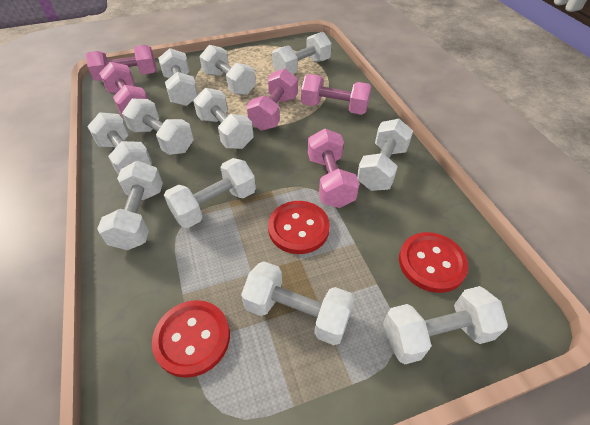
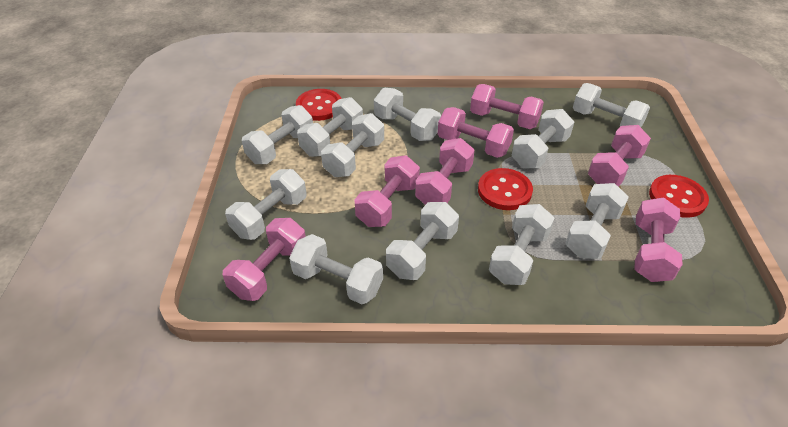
pink dumbbell: [86,45,157,81] [99,62,148,117] [247,68,298,131] [301,74,372,115] [308,129,359,208] = 5 -> [223,218,306,301] [354,155,420,227] [415,138,475,205] [438,107,514,158] [470,84,544,129] [588,125,651,187] [635,198,682,282] = 7

